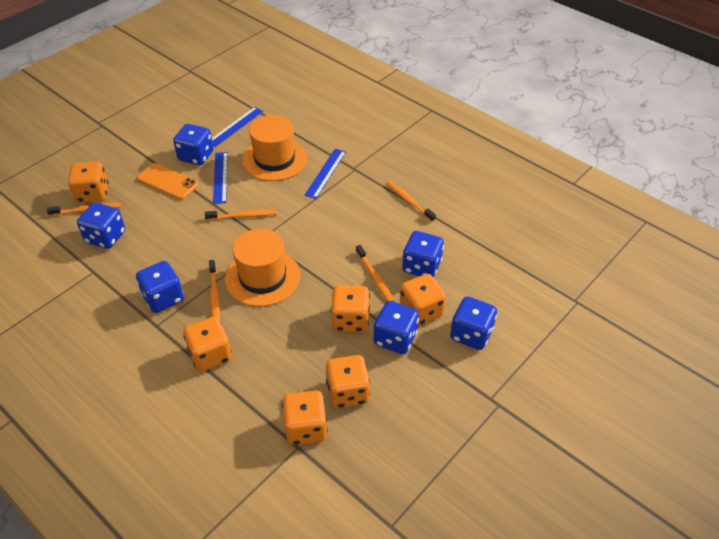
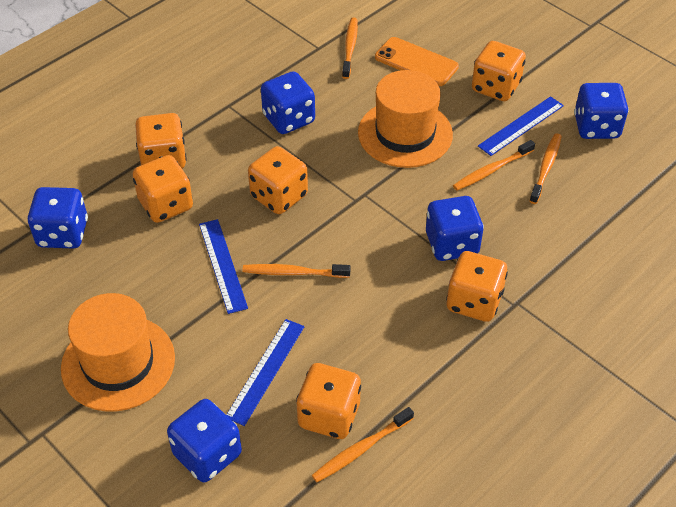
blue dice: [77,202,125,249] [136,261,184,313] [173,124,214,165] [374,301,419,354] [402,231,444,277] [450,296,497,350] = 6 -> [27,187,88,249] [167,399,242,482] [261,71,315,134] [426,196,484,261] [574,83,629,139] = 5

